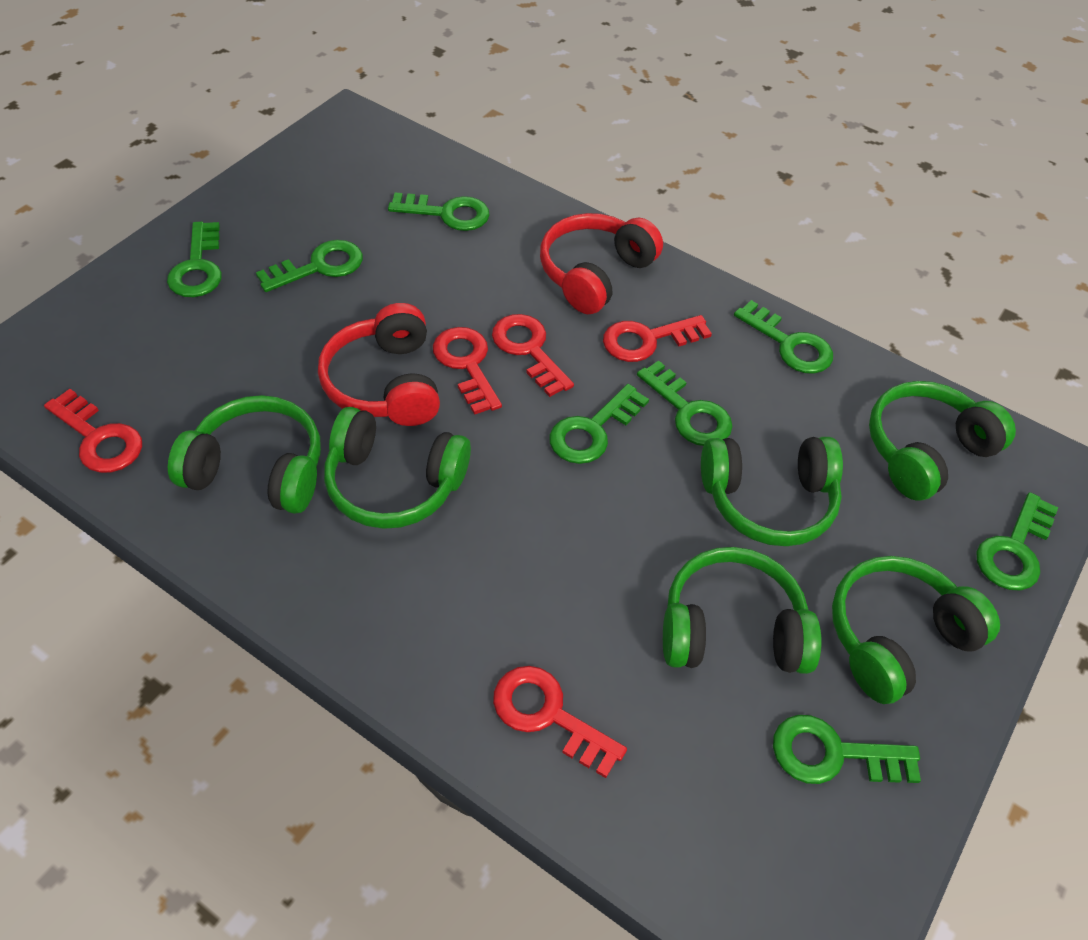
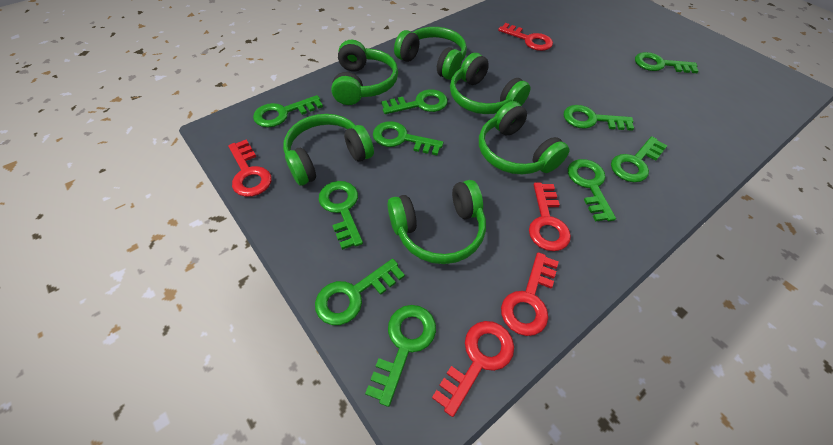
green key: [167,221,222,297] [256,240,363,292] [388,193,490,231] [550,384,649,464] [637,361,733,446] [734,300,833,374] [773,715,921,784] [976,492,1058,590] = 8 -> [253,95,323,127] [315,259,405,325] [319,181,363,250] [365,305,436,407] [373,121,444,155] [381,89,448,114] [564,105,634,131] [568,159,616,222] [611,136,667,182] [635,52,699,73] = 10
red headphones: [318,303,440,426] [540,213,663,314] = 2 -> none = 0

